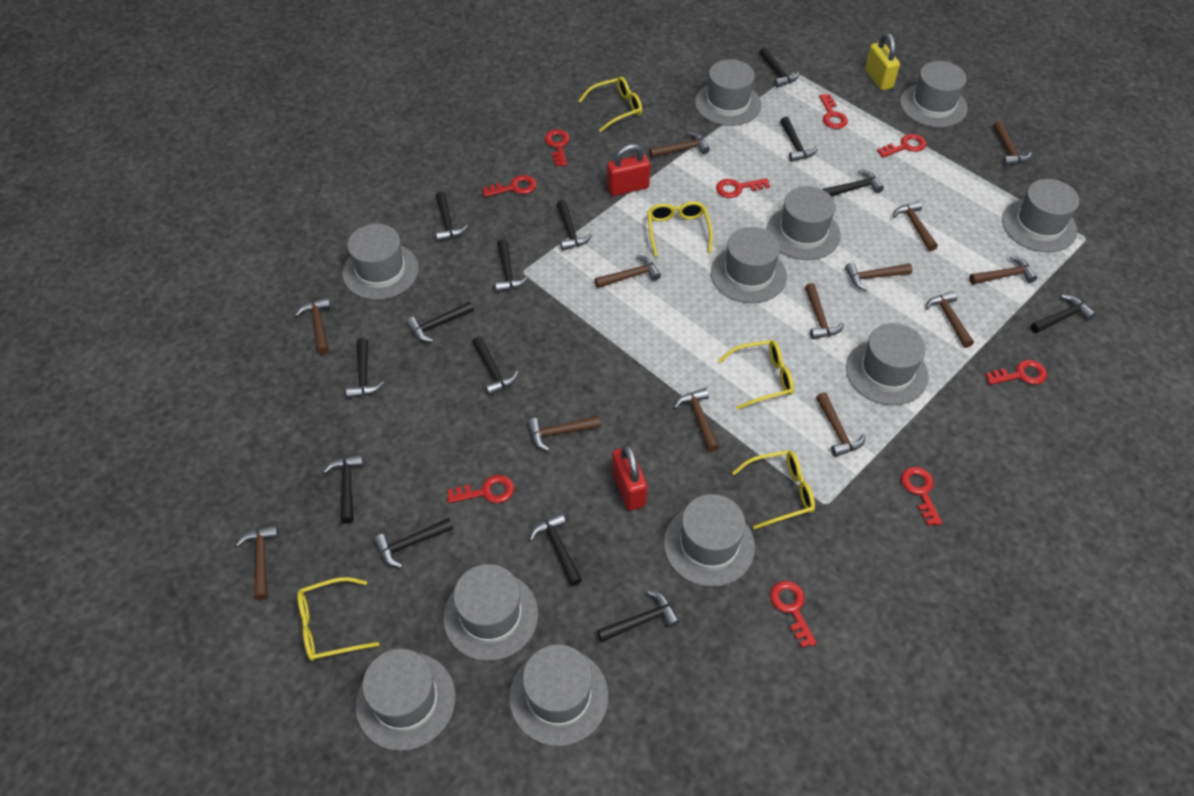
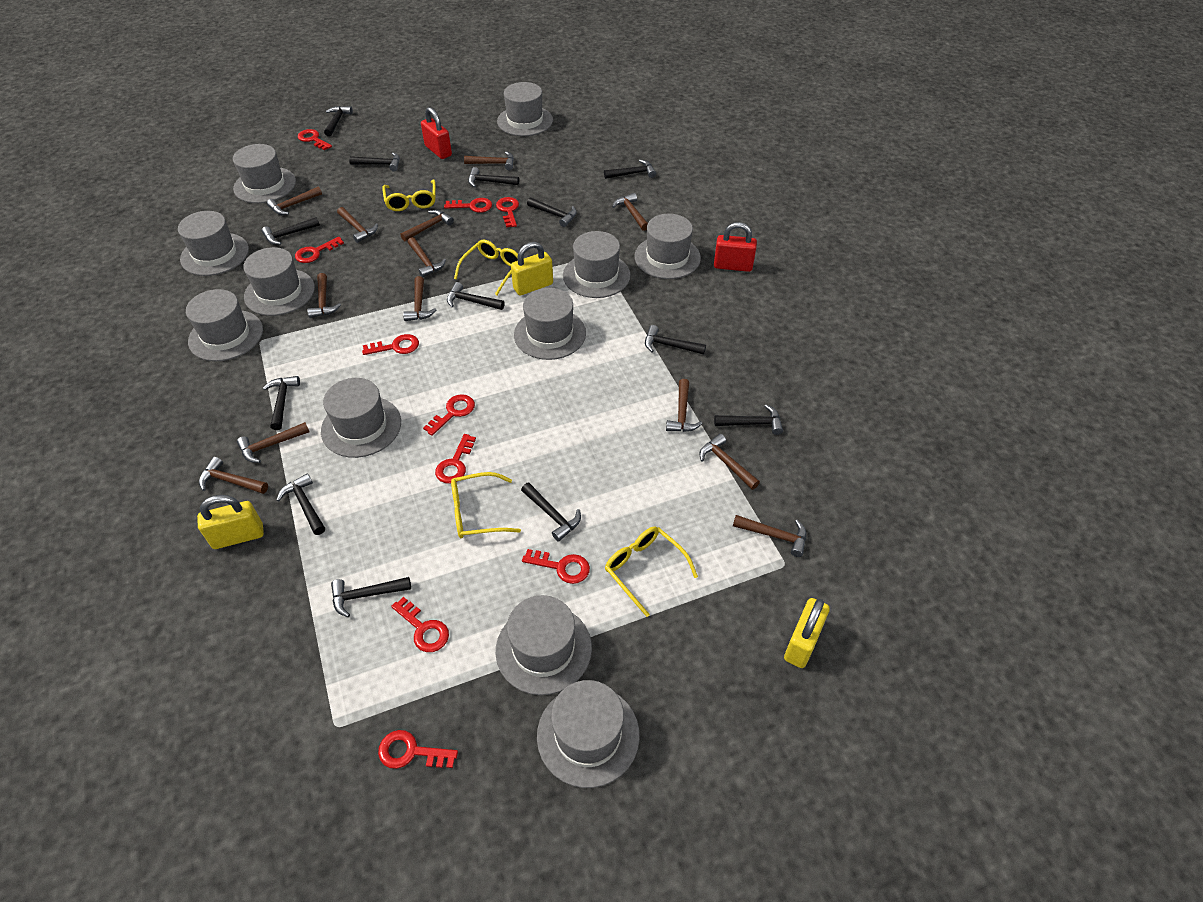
black hammer: [323,454,364,524] [346,338,384,398] [374,518,453,568] [406,301,474,342] [436,192,468,242] [472,336,518,396] [495,239,529,292] [529,513,582,586] [557,200,592,250] [597,591,680,642] [759,47,799,88] [780,117,818,162] [822,170,884,197] [1031,295,1096,333] = 14 -> [262,217,320,245] [263,376,300,430] [277,473,325,535] [324,106,353,137] [331,577,411,617] [349,152,400,172] [447,282,505,310] [468,167,519,187] [521,483,581,542] [527,198,577,227] [604,160,656,179] [645,325,706,355] [714,404,783,435] = 13
red key: [447,475,514,503] [483,175,537,197] [544,129,570,166] [716,178,770,198] [770,581,817,648] [819,94,848,129] [877,134,926,158] [901,467,942,526] [985,360,1047,385] = 9 -> [295,237,344,263] [298,129,332,150] [362,334,419,355] [378,730,458,769] [391,597,449,652] [423,394,475,436] [435,434,476,484] [444,198,492,213] [496,197,519,227] [522,549,590,584] = 10
yellow glasses: [297,577,379,661] [579,76,642,132] [647,201,713,257] [718,340,794,410] [732,450,815,530] = 5 -> [382,180,436,211] [451,472,521,538] [454,240,518,295] [605,526,698,617] = 4
yellow padlock: [865,33,900,90] = 1 -> [197,495,264,549] [511,242,553,296] [784,598,830,668] = 3

